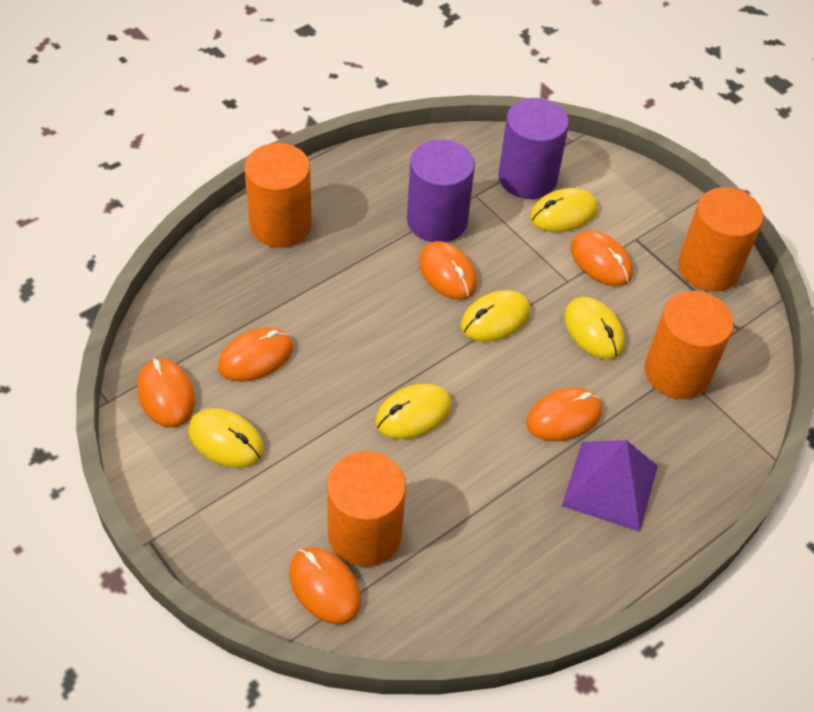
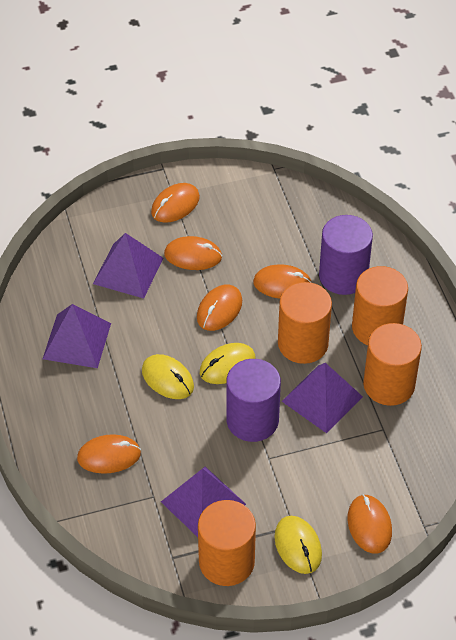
purple pyramid: [562,440,658,532] = 1 -> [43,304,111,368] [93,233,163,298] [161,467,246,537] [282,363,363,433] = 4
yellow mouse: [188,408,264,468] [375,384,452,439] [461,290,530,342] [530,188,598,232] [564,297,625,359] = 5 -> [142,354,194,399] [200,343,255,384] [274,516,322,574] = 3

